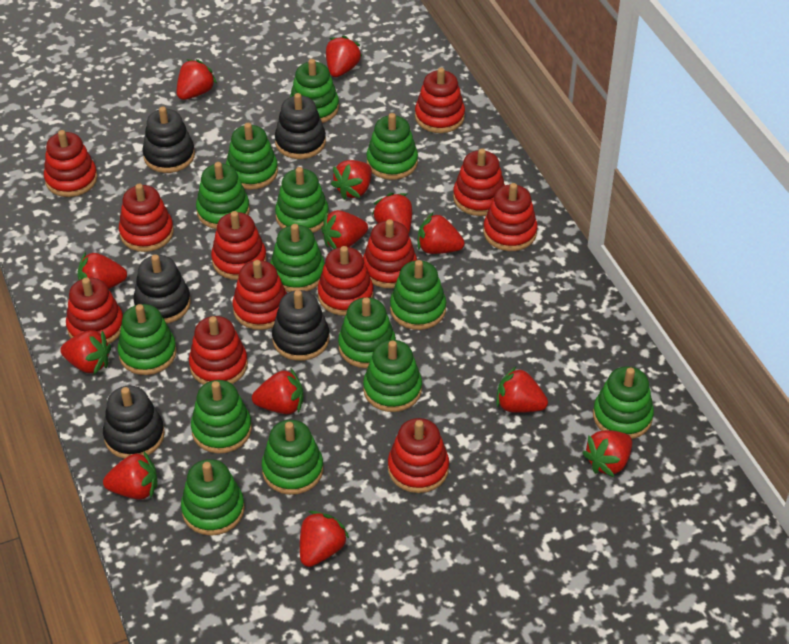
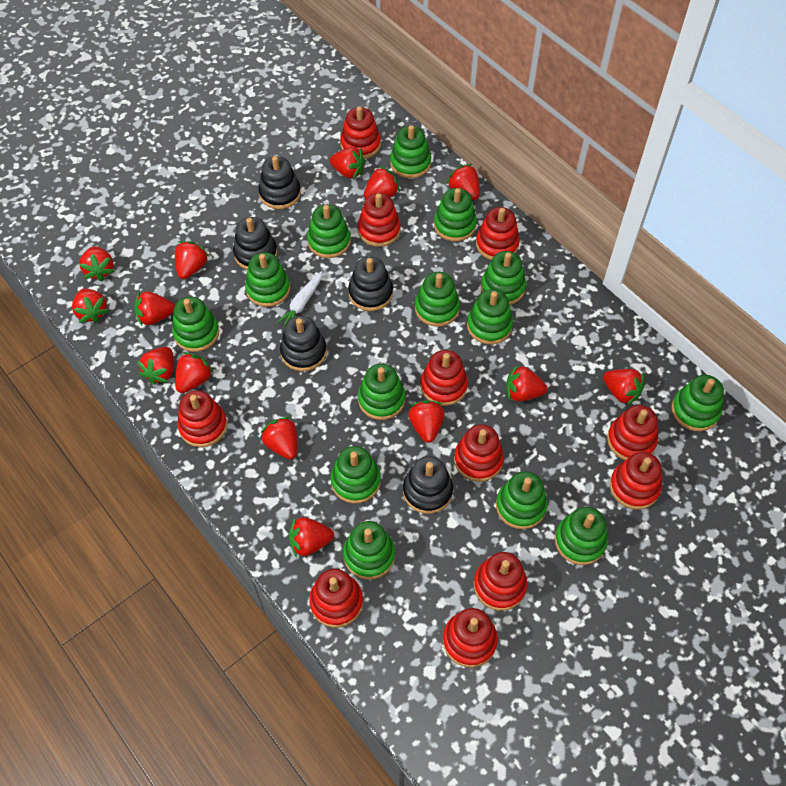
red stacking toy: [44,130,98,197] [66,277,123,344] [119,183,174,252] [189,316,248,385] [211,211,267,280] [232,260,287,330] [318,246,374,316] [363,219,417,289] [388,418,449,493] [415,68,465,133] [453,148,505,216] [483,183,537,251] = 12 -> [177,390,227,447] [309,569,363,628] [340,106,381,159] [358,193,401,247] [420,350,468,406] [443,608,498,668] [454,424,504,482] [474,552,527,611] [476,207,520,260] [607,405,658,460] [610,452,662,510] = 11
red strawberry: [60,330,111,374] [77,252,127,289] [103,451,157,500] [177,59,217,100] [252,369,303,414] [300,511,349,567] [321,210,368,249] [326,35,362,77] [331,160,372,200] [372,193,412,233] [418,212,465,254] [496,367,548,413] [582,430,632,477] = 13 -> [72,288,109,323] [79,246,115,281] [134,291,175,326] [137,347,174,385] [175,241,209,279] [175,352,214,393] [260,417,297,459] [289,517,334,557] [329,147,365,179] [364,166,400,199] [408,400,444,443] [446,164,480,200] [506,364,547,401] [603,369,644,406] = 14
white carrot: none = 0 -> [276,271,322,327] = 1

